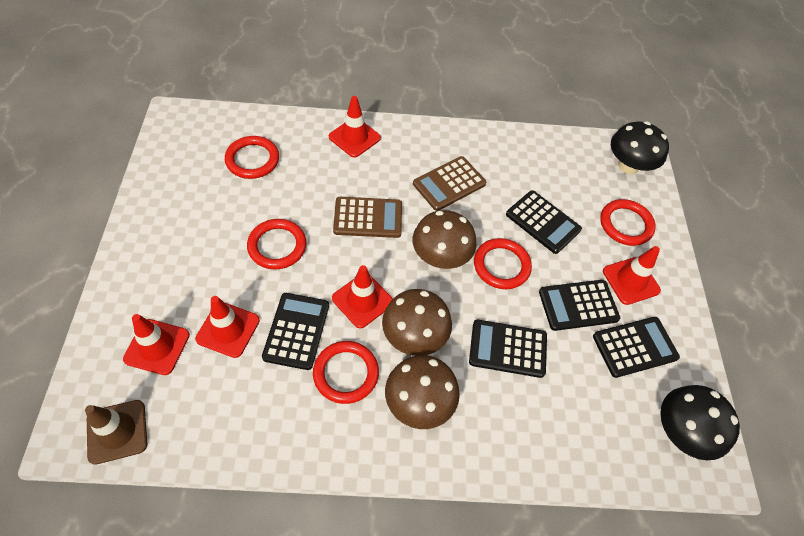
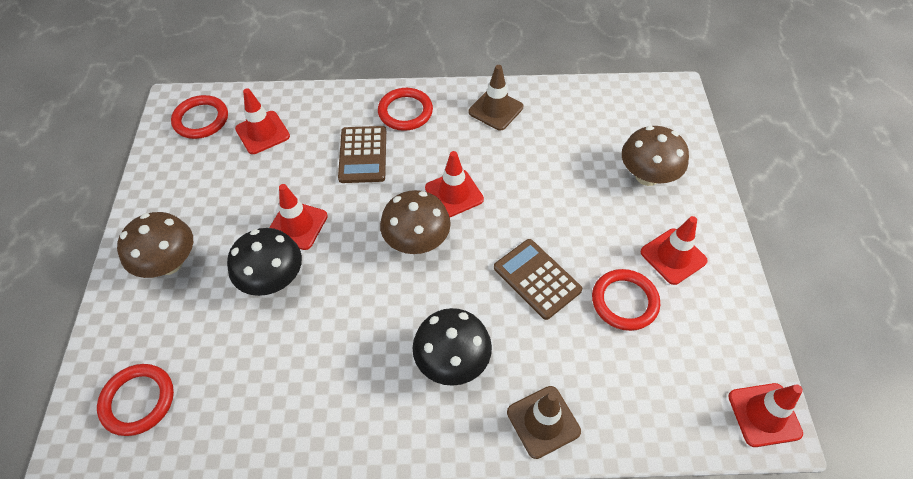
black calculator: [262,293,329,370] [469,319,547,378] [506,190,582,254] [539,280,620,331] [593,317,680,378] = 5 -> none = 0
brown traffic cone: [85,400,147,465] = 1 -> [469,65,523,131] [507,386,581,459] = 2
red ring: [225,136,279,179] [247,219,306,270] [313,341,379,404] [474,238,532,289] [600,199,656,246] = 5 -> [97,364,174,436] [171,95,228,139] [378,88,433,131] [592,269,660,331] = 4

